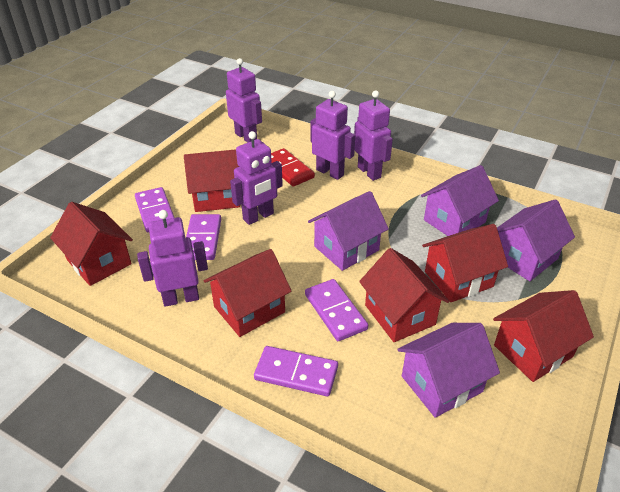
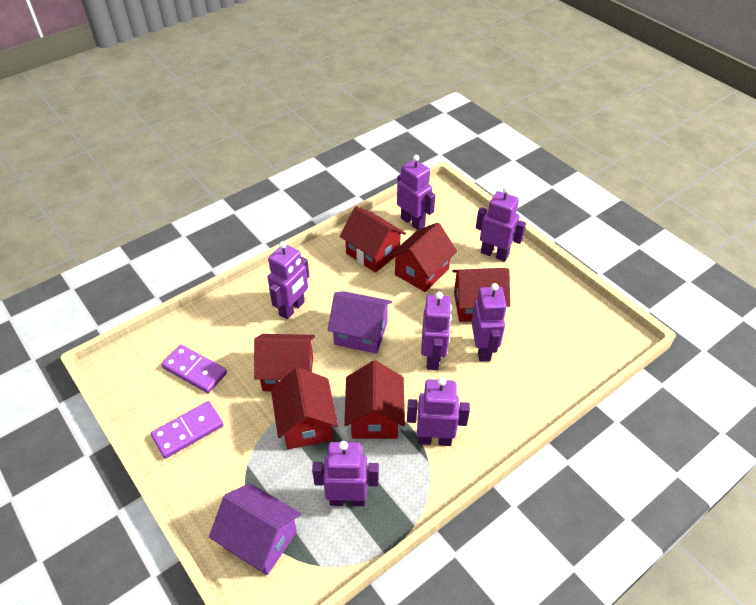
purple domino: [135,187,174,232] [186,214,221,260] [254,346,338,396] [305,279,368,341] = 4 -> [151,401,224,459] [162,345,227,393] = 2
purple house: [308,191,389,271] [397,323,500,418] [421,165,499,236] [497,199,575,281] = 4 -> [209,483,301,575] [328,291,392,354] = 2
purple robot: [137,210,208,307] [226,58,262,143] [230,131,283,225] [310,91,355,180] [354,90,393,181] = 5 -> [268,241,309,319] [312,441,379,506] [397,155,435,230] [407,377,470,446] [421,292,452,370] [472,283,507,361] [476,187,526,262] = 7
red domino: [271,148,315,187] = 1 -> none = 0

